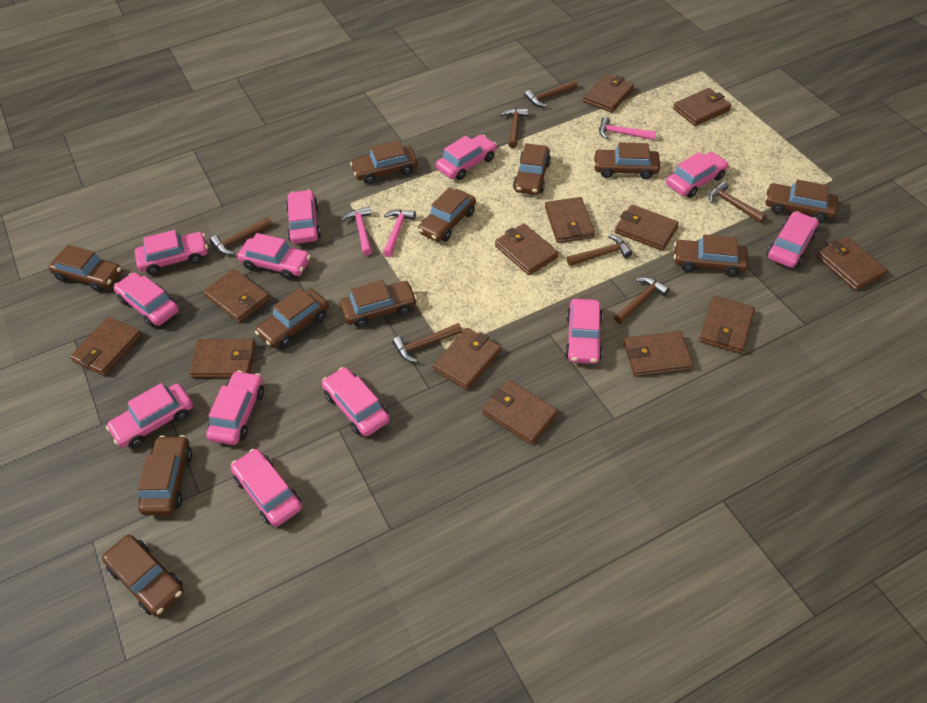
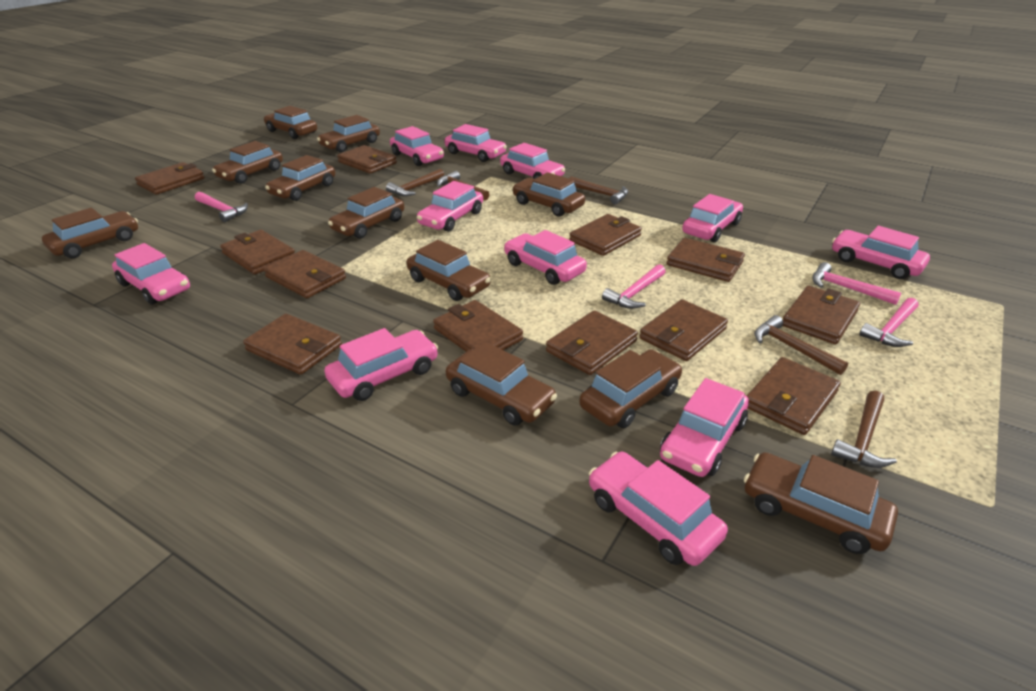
brown hammer: [210,217,272,255] [392,323,462,363] [500,108,528,148] [524,80,578,107] [567,235,632,266] [614,277,670,324] [708,181,766,223] = 7 -> [386,169,444,196] [437,171,490,200] [569,176,628,204] [754,315,848,375] [831,391,897,468] = 5
brown wallet: [70,317,142,376] [189,339,256,378] [203,269,270,323] [433,328,501,390] [482,380,558,445] [495,223,559,275] [545,197,595,243] [583,74,634,113] [615,204,679,251] [624,331,693,377] [673,88,732,126] [699,296,755,354] [816,237,887,291] = 13 -> [135,162,205,195] [220,230,295,275] [243,314,342,375] [264,250,346,298] [337,145,397,174] [433,300,523,352] [546,310,638,375] [569,214,642,256] [639,299,728,361] [667,238,745,282] [747,357,841,435] [783,286,860,344] = 12
pink car: [106,383,193,448] [114,272,179,327] [135,230,208,275] [206,371,264,445] [231,449,302,527] [237,233,311,280] [286,189,321,244] [322,367,390,437] [436,135,497,180] [565,299,603,364] [666,152,729,198] [767,211,819,268] = 12 -> [112,243,190,305] [325,328,438,401] [390,126,444,166] [417,181,483,232] [445,124,507,162] [500,143,565,179] [504,230,587,285] [589,452,728,566] [660,378,749,477] [682,194,743,242] [832,226,930,279] = 11
pink hammer: [341,206,372,256] [383,209,416,257] [599,117,656,140] = 3 -> [195,192,248,222] [602,264,666,309] [812,262,901,305] [859,298,919,347] = 4

